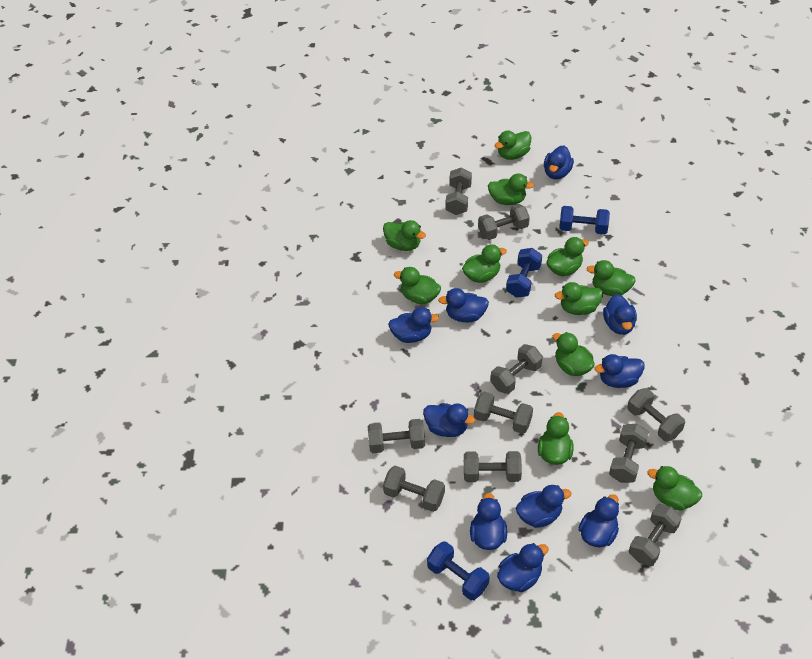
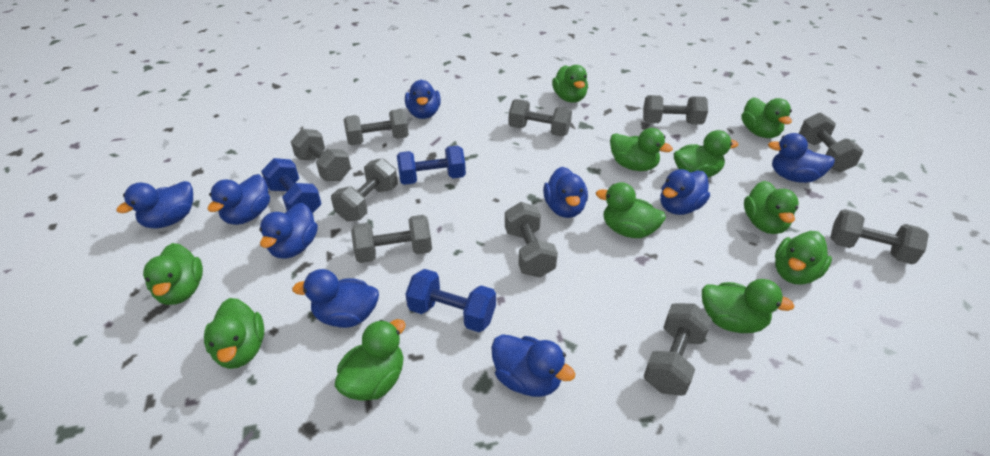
blue duck: [388,307,439,343] [423,403,475,437] [438,288,489,322] [470,493,507,550] [497,543,549,592] [516,485,572,528] [544,145,574,179] [578,494,619,547] [594,354,645,388] [603,294,637,335] = 10 -> [116,181,193,229] [207,174,270,225] [259,203,318,258] [292,269,379,328] [405,80,441,119] [491,334,575,397] [543,167,588,218] [660,169,710,215] [768,133,835,183] = 9

